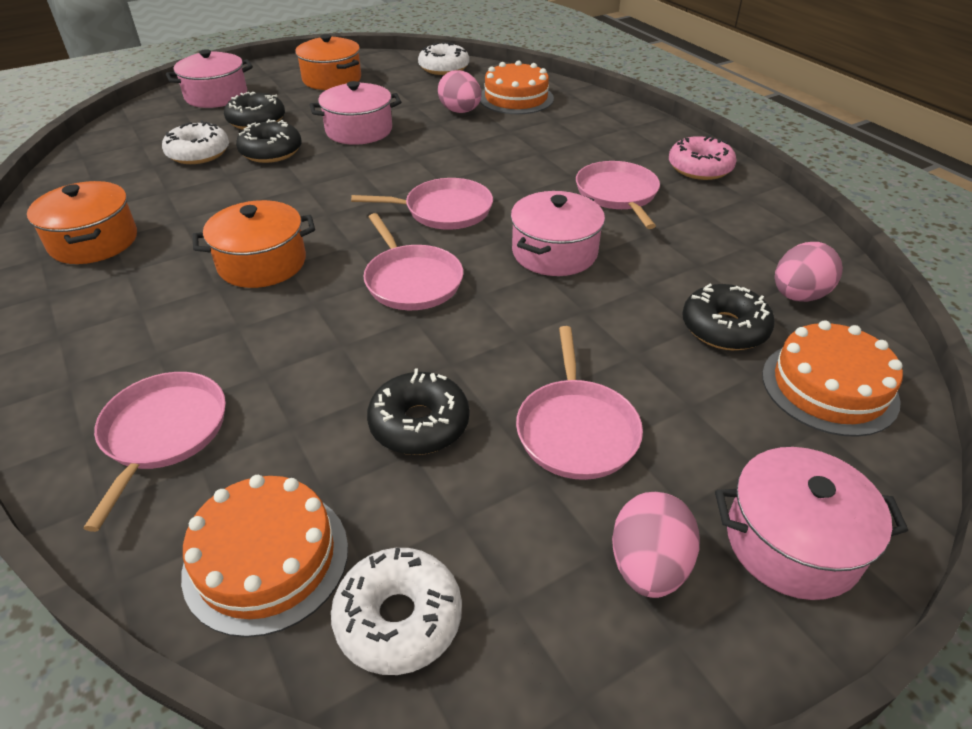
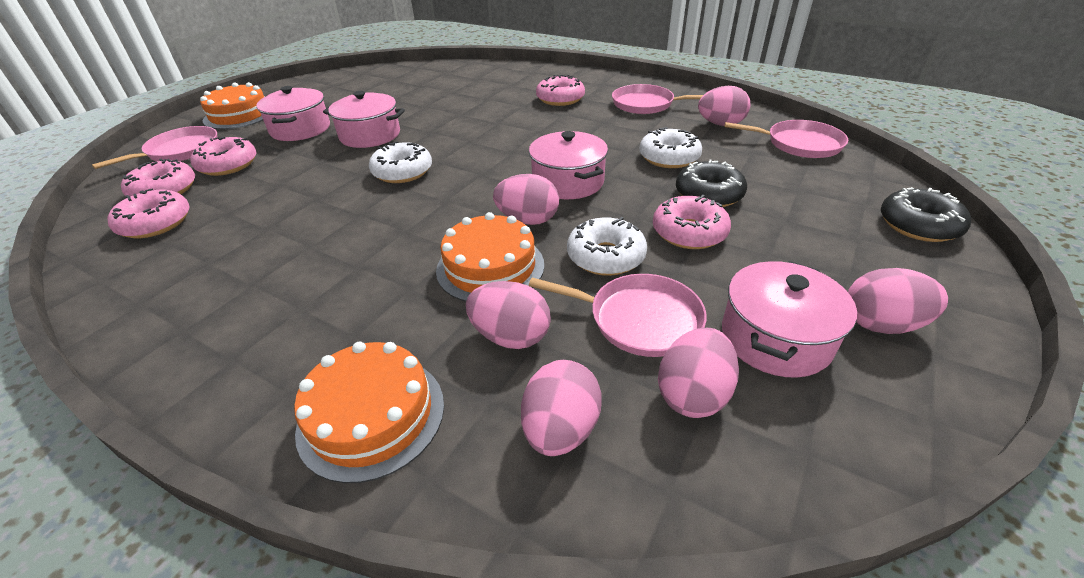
black donut: [224,92,285,130] [236,119,302,163] [367,368,469,455] [682,284,775,350] = 4 -> [676,160,747,207] [881,187,971,242] = 2
orange pot: [27,181,137,264] [193,200,315,288] [295,34,361,90] = 3 -> none = 0
pink donut: [669,135,737,180] = 1 -> [107,189,190,238] [121,159,195,196] [190,136,257,176] [536,75,585,106] [653,194,731,249] = 5
pink egg: [438,70,481,113] [612,492,700,598] [775,242,843,302] = 3 -> [466,281,551,349] [493,174,559,225] [521,360,602,456] [658,328,739,418] [698,86,750,126] [848,268,948,334] = 6
pink pan: [84,372,226,532] [351,178,493,230] [364,213,463,310] [516,326,643,480] [576,161,660,229] = 5 -> [92,126,217,169] [529,274,707,357] [612,84,703,114] [724,120,848,158] = 4

